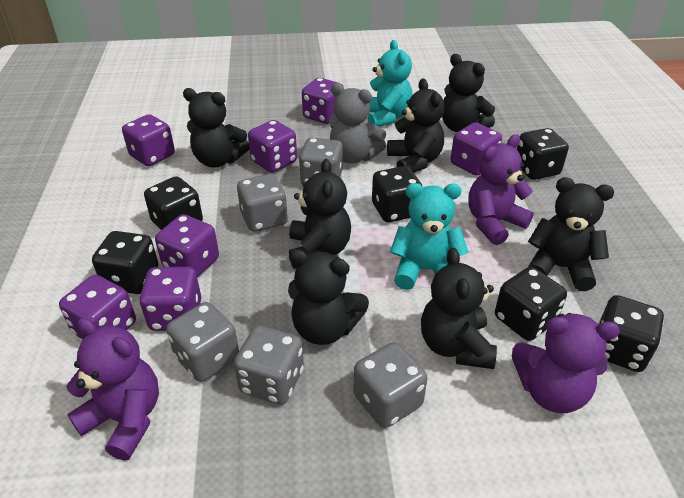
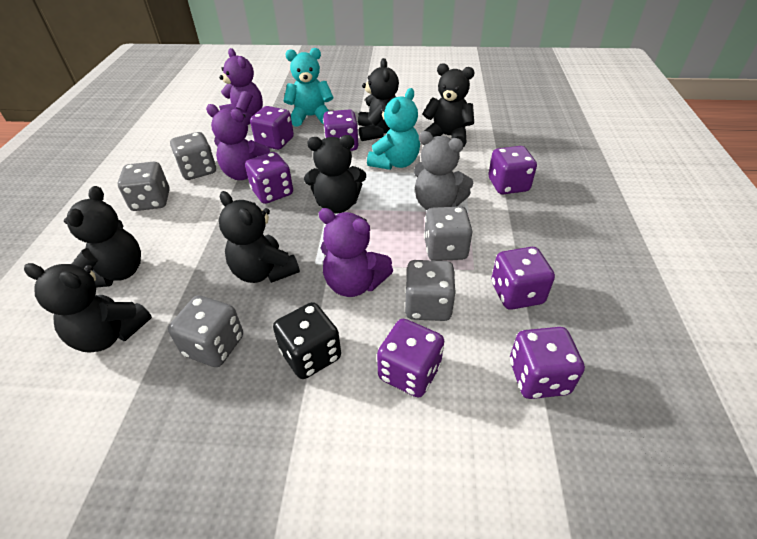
black dice: [92,231,158,294] [144,176,203,230] [372,166,422,222] [495,267,567,341] [517,128,569,180] [598,295,664,372] = 6 -> [273,302,341,379] = 1
black teddy bear: [183,88,249,167] [288,249,369,345] [289,159,351,269] [387,78,445,173] [421,248,497,369] [442,54,495,132] [528,177,614,291] = 7 -> [24,263,152,353] [64,186,141,288] [219,191,300,283] [304,135,366,213] [358,58,399,141] [422,63,475,147] = 6

